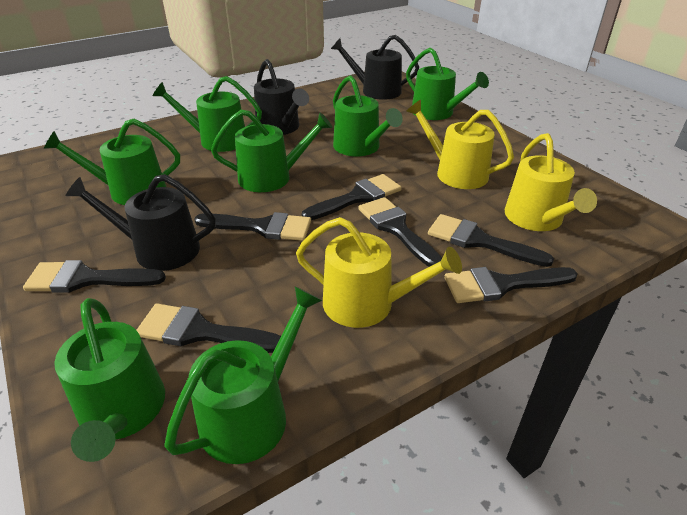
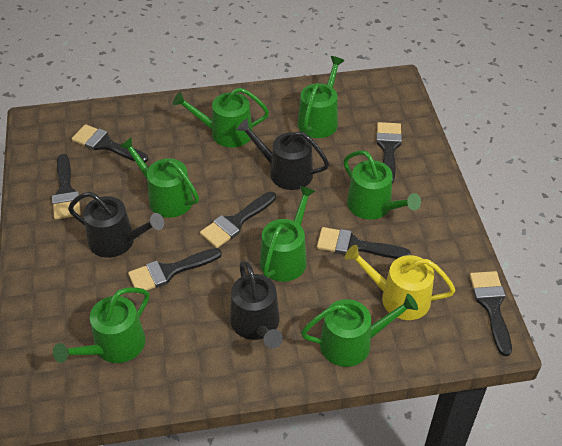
yellow watering can: [296,217,462,328] [406,99,514,189] [505,133,597,231] = 3 -> [345,245,455,320] = 1

